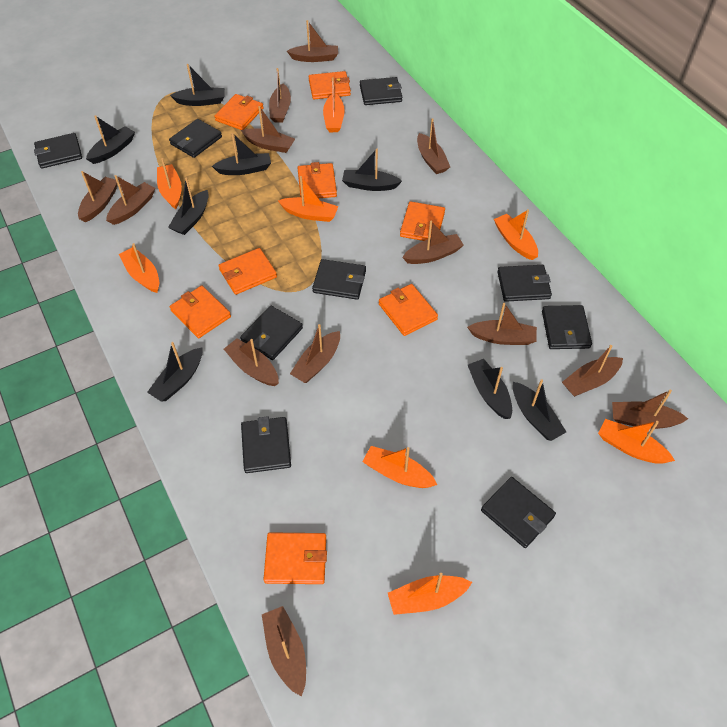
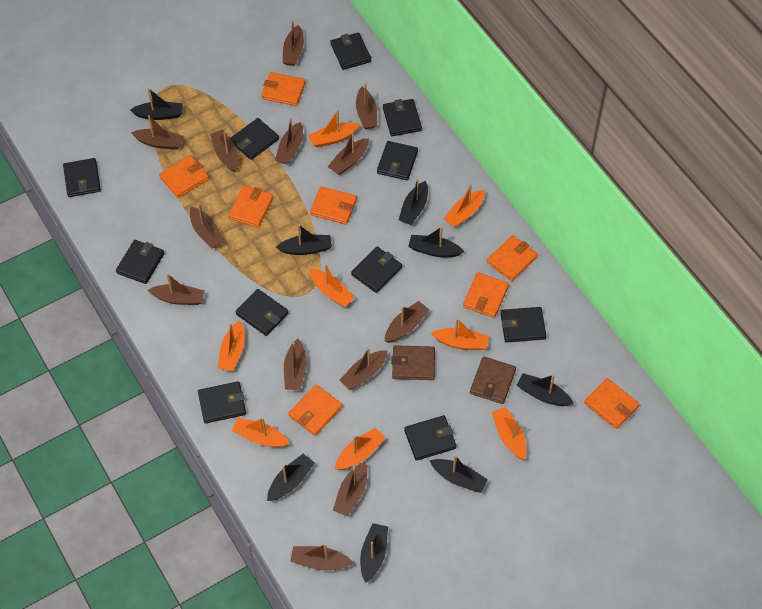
black wallet: [34,133,82,169] [169,119,222,158] [240,306,303,360] [241,416,291,473] [312,259,366,300] [360,77,402,105] [481,477,556,548] [497,265,552,302] [542,305,592,349] = 9 -> [63,158,101,197] [116,240,164,284] [198,381,246,423] [230,118,279,160] [236,289,289,336] [330,32,371,70] [351,247,402,293] [377,141,418,180] [383,99,422,136] [404,415,457,461] [501,307,546,343] = 11
brown wallet: none = 0 -> [391,345,435,380] [470,356,516,404] = 2

